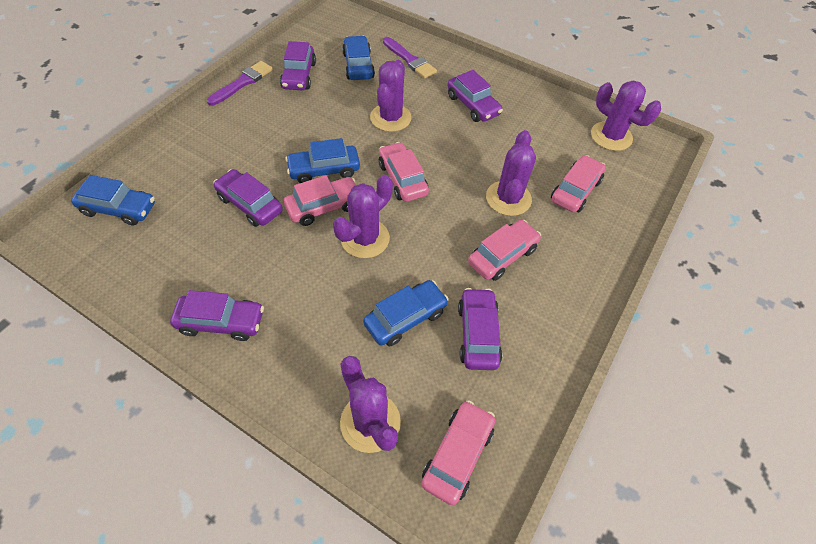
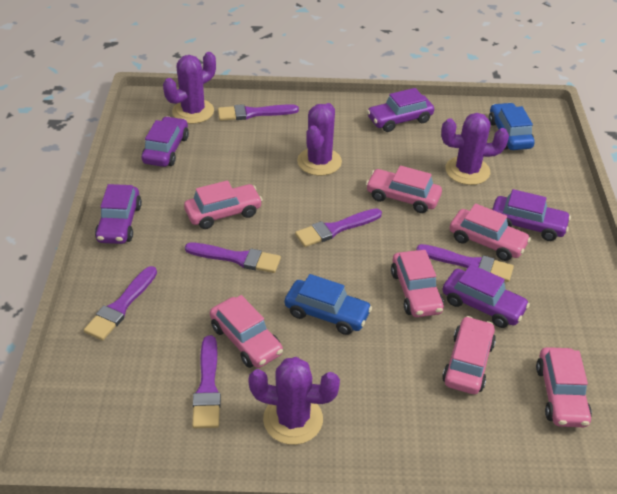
blue car: [71,175,155,226] [285,138,360,183] [342,36,375,80] [363,280,449,346] = 4 -> [285,274,372,335] [489,103,535,150] = 2
pink car: [284,175,356,226] [379,142,429,202] [422,400,495,505] [468,220,541,281] [551,155,606,212] = 5 -> [184,180,263,229] [210,295,283,368] [366,166,442,213] [391,250,444,317] [442,316,496,394] [450,203,531,261] [536,347,592,427] = 7
purple brush: [207,61,273,106] [383,37,437,79] = 2 -> [84,266,157,340] [185,243,281,273] [192,335,221,428] [218,104,299,121] [295,208,382,247] [416,244,514,282] = 6
purple cactus: [333,175,393,258] [340,356,401,453] [370,60,412,132] [486,130,536,216] [591,81,661,151] = 5 -> [163,52,216,124] [248,357,340,445] [297,103,342,176] [441,113,509,185] = 4

